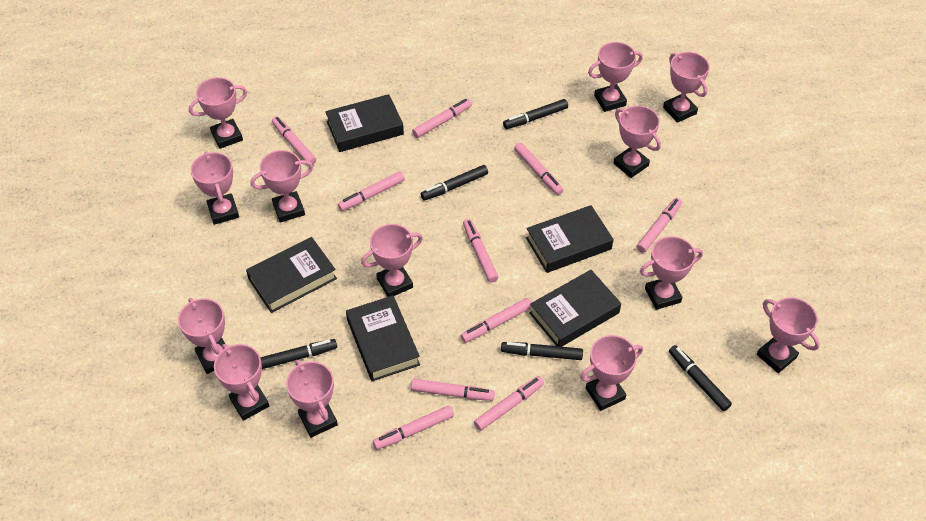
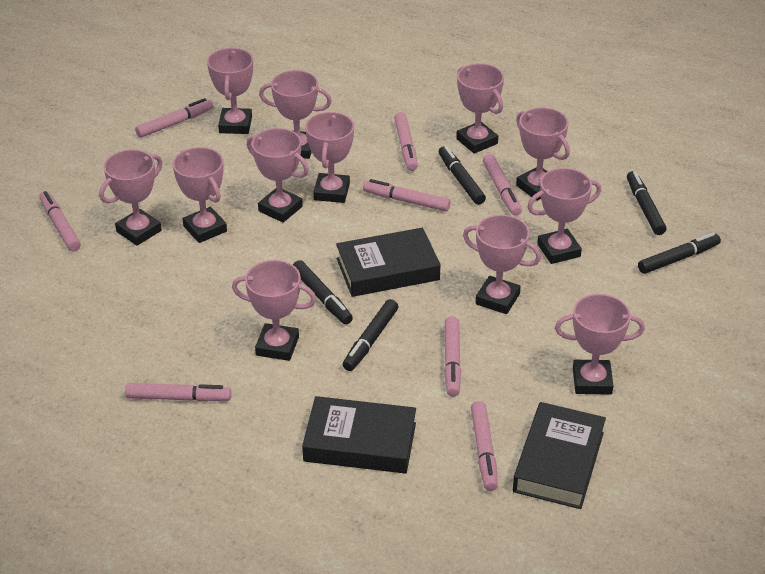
black book: [246,237,337,313] [325,94,404,152] [346,295,420,381] [526,205,614,273] [529,270,621,347] = 5 -> [302,396,416,473] [336,227,441,297] [513,402,606,509] = 3
pink marker: [272,116,316,165] [338,171,405,211] [373,406,454,450] [411,379,495,401] [412,99,472,138] [461,298,532,343] [463,219,498,282] [474,376,544,431] [514,143,563,195] [637,198,682,253] = 10 -> [39,191,81,251] [125,383,231,402] [135,98,213,138] [363,179,451,211] [394,112,418,171] [444,316,461,397] [471,401,498,491] [483,154,522,216] = 8
pink trophy: [178,298,225,374] [189,77,247,149] [191,151,239,225] [214,344,269,421] [251,150,313,223] [286,360,338,438] [361,224,423,297] [580,335,643,411] [588,42,643,112] [613,105,661,178] [640,236,703,310] [663,52,710,123] [757,297,820,373] = 13 -> [99,149,162,246] [173,147,227,243] [207,48,253,134] [232,260,316,361] [247,128,309,223] [259,70,332,159] [305,112,354,203] [456,63,504,154] [463,215,541,314] [516,107,570,201] [527,168,601,264] [555,294,645,395] = 12

